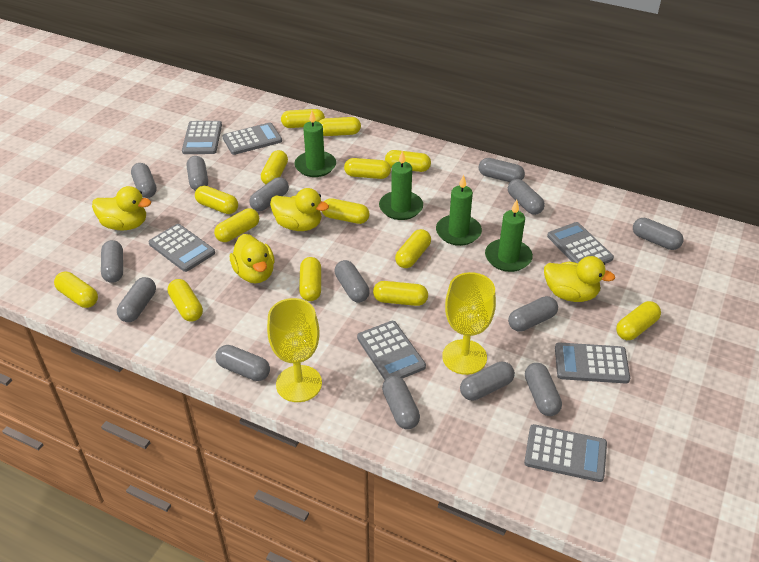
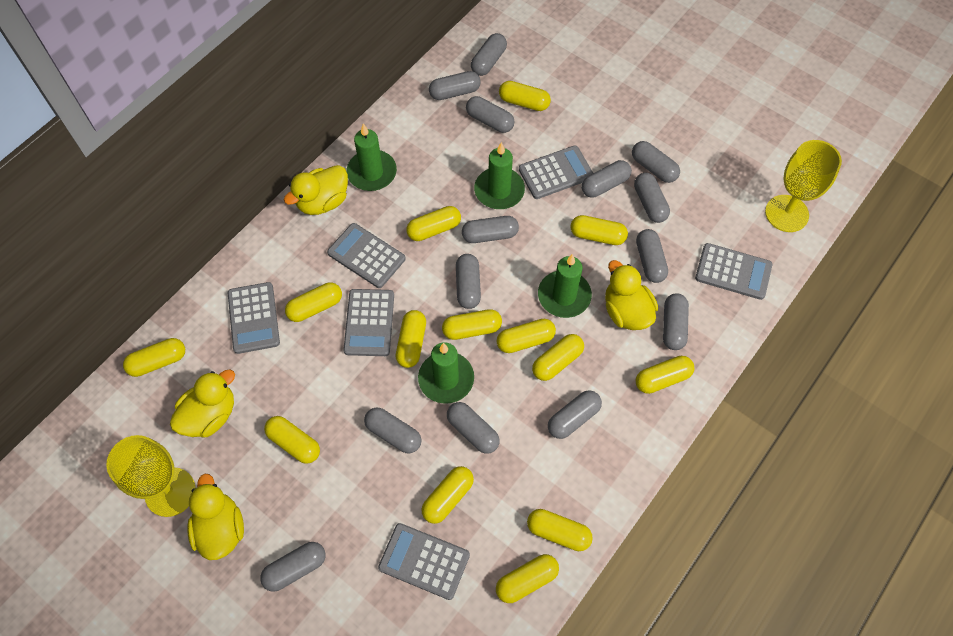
grey calculator: [148,224,215,272] [182,121,222,154] [223,123,282,155] [357,321,426,380] [524,424,607,482] [547,222,614,264] [555,342,630,384] = 7 -> [228,282,280,354] [327,223,406,288] [343,289,394,356] [378,523,470,600] [519,146,593,199] [695,243,773,300] = 6

